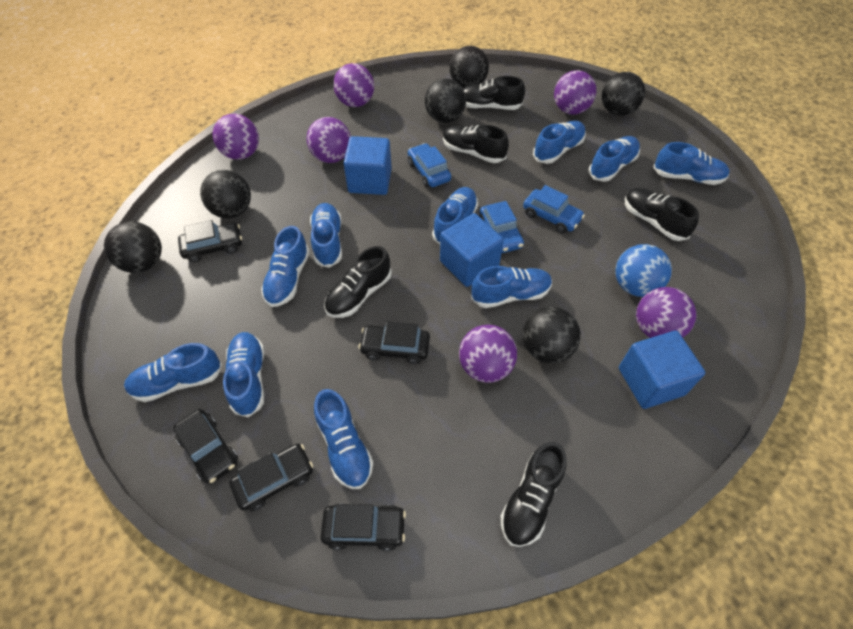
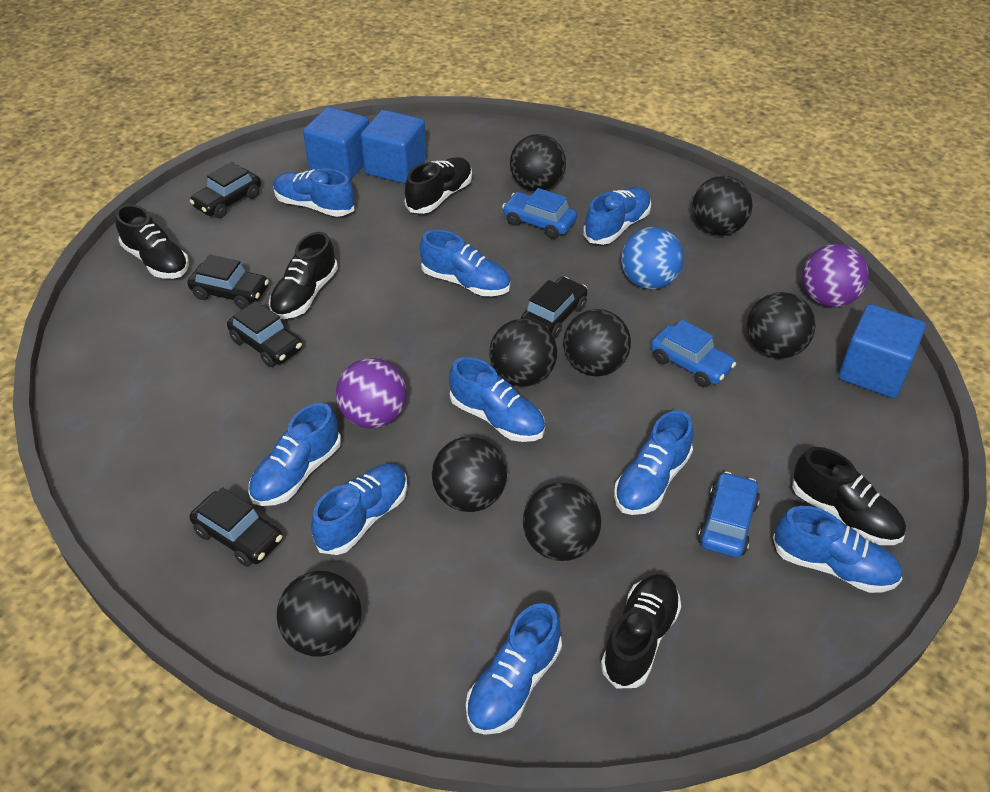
black ball: [104,221,162,273] [200,170,251,218] [425,78,466,123] [449,46,489,88] [523,307,581,363] [602,72,645,116] = 6 -> [277,571,362,656] [432,437,507,512] [489,319,557,387] [510,134,566,191] [523,482,601,561] [563,309,631,377] [692,176,752,236] [747,292,816,359] = 8
blue shoe: [124,343,222,402] [223,332,264,417] [261,226,310,307] [310,203,342,268] [314,389,374,489] [432,187,478,245] [471,266,552,308] [533,121,586,164] [588,136,640,182] [653,142,730,185] = 10 -> [248,403,341,506] [273,168,355,217] [311,464,407,555] [420,230,510,296] [449,357,545,442] [466,603,562,735] [583,187,651,245] [614,410,693,515] [773,506,902,593] = 9
purple ball: [213,114,259,160] [306,117,351,163] [333,63,374,107] [459,325,517,383] [554,70,596,114] [636,287,696,338] = 6 -> [336,358,407,428] [802,244,869,307] = 2

